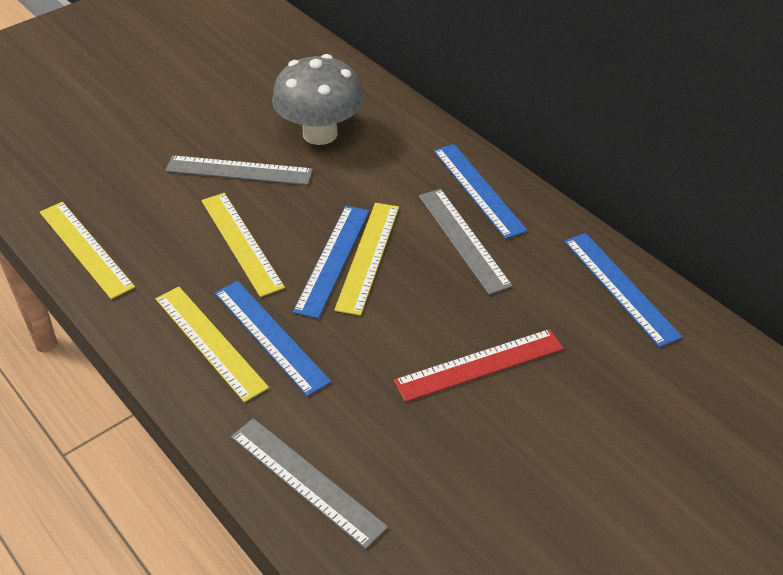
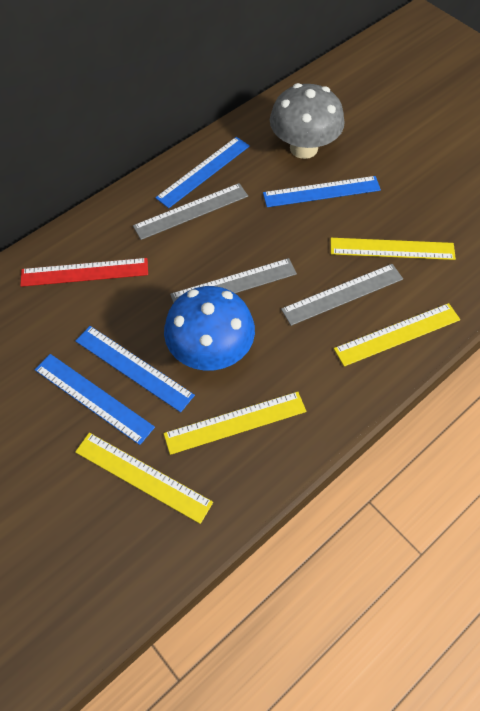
blue mushroom: none = 0 -> [164,286,255,371] = 1

